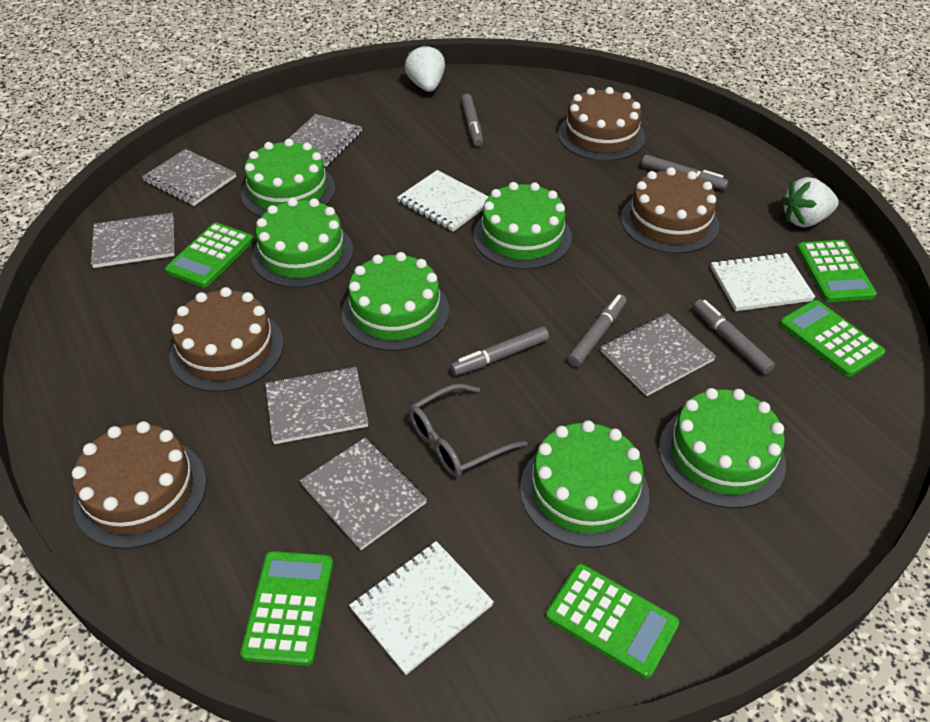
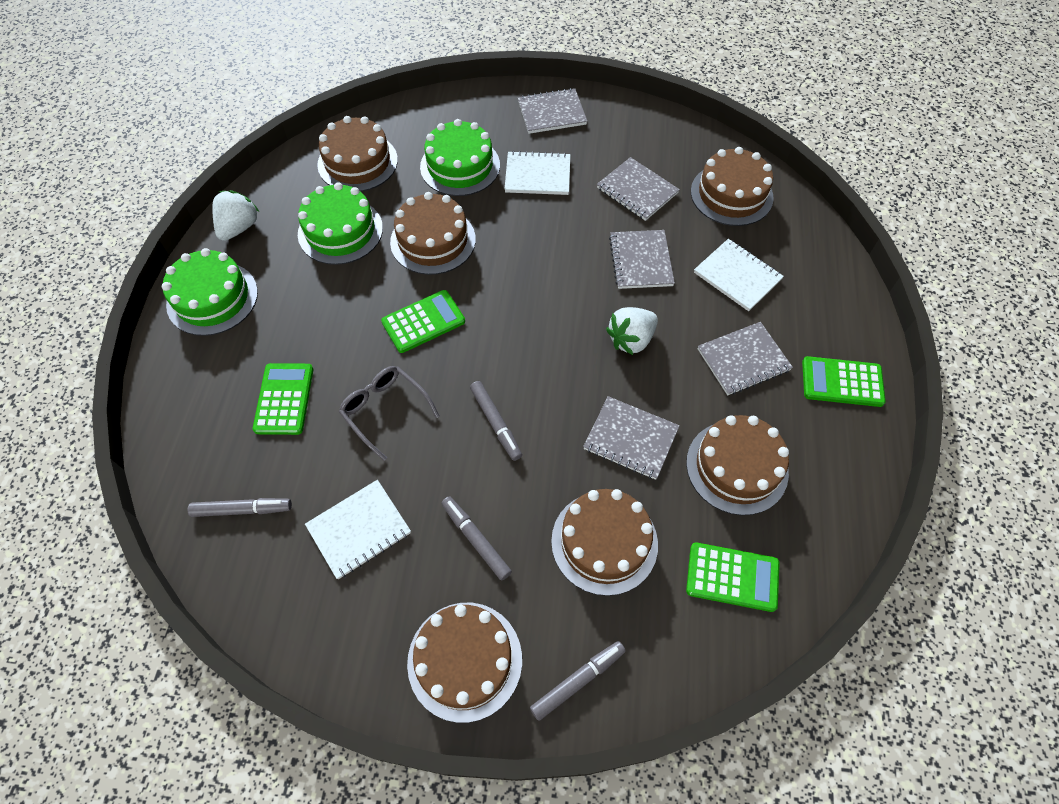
brown cake: [72,421,207,549] [169,287,284,392] [558,87,645,161] [621,167,719,254] = 4 -> [317,116,398,192] [390,192,476,275] [407,603,522,723] [551,489,658,596] [686,415,789,515] [691,147,774,226] = 6
green cake: [241,139,335,217] [252,198,353,288] [342,252,449,351] [473,182,572,270] [520,420,650,548] [659,388,786,508] = 6 -> [162,248,258,336] [298,182,383,265] [420,119,500,196] = 3
green calculator: [165,223,254,288] [240,551,333,666] [546,564,679,679] [780,300,885,377] [797,240,877,302] = 5 -> [253,363,313,435] [381,290,465,353] [686,542,780,612] [802,356,886,407] = 4
grey marker: [450,326,549,376] [461,94,483,146] [568,294,626,367] [641,155,728,190] [693,299,775,374] = 5 -> [188,498,292,517] [441,496,512,581] [470,381,522,461] [530,641,626,721] = 4
grey notebook: [91,212,174,268] [142,149,236,206] [265,366,368,444] [288,114,362,167] [300,437,427,550] [601,313,716,396] = 6 -> [518,88,587,134] [583,396,680,480] [597,157,680,221] [609,230,675,289] [698,322,793,395] = 5

